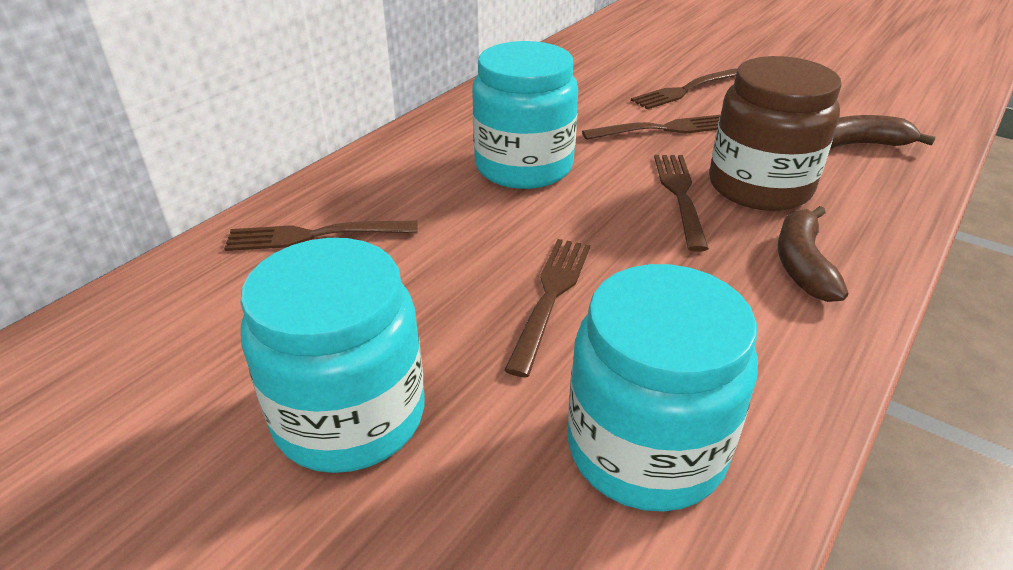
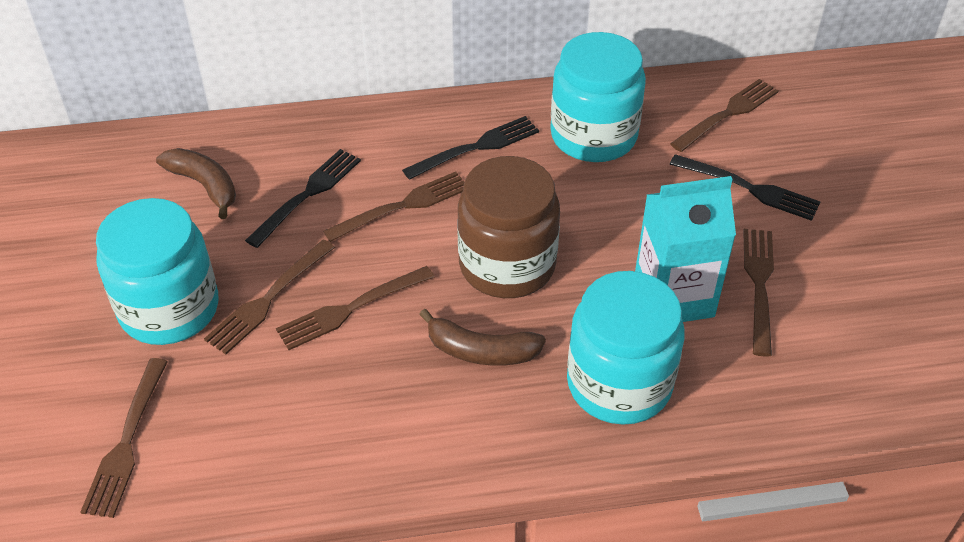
black fork: none = 0 -> [245,149,361,248] [402,116,539,180] [670,154,820,221] = 3
brown fork: [224,220,418,251] [504,239,590,377] [582,115,720,140] [631,68,737,109] [654,155,709,252] = 5 -> [80,358,168,518] [204,239,335,355] [276,266,435,350] [323,172,465,242] [670,79,779,152] [743,229,774,357] = 6
turquoise carton: none = 0 -> [635,176,736,322] = 1

